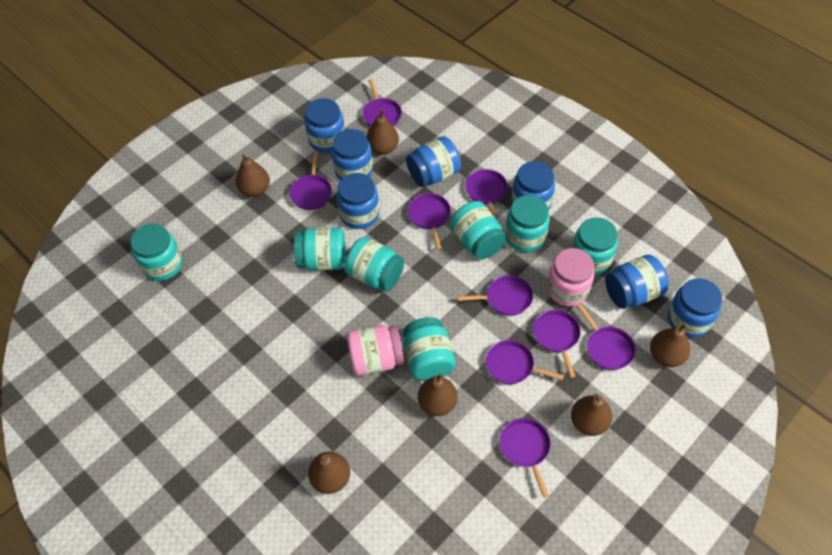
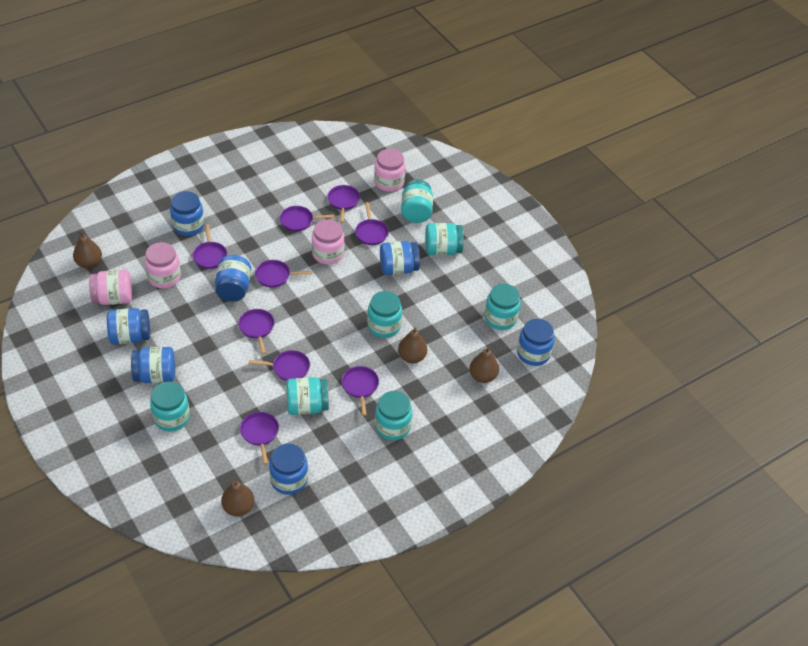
brown pear: [236,154,270,197] [308,452,350,494] [366,109,399,155] [418,373,457,416] [571,394,612,436] [650,324,690,367] = 6 -> [73,231,102,269] [221,480,254,516] [398,327,427,364] [469,347,499,383] = 4
pink jar: [347,325,404,376] [547,248,595,307] = 2 -> [89,270,132,305] [145,242,181,288] [312,219,345,265] [374,149,405,192] = 4

